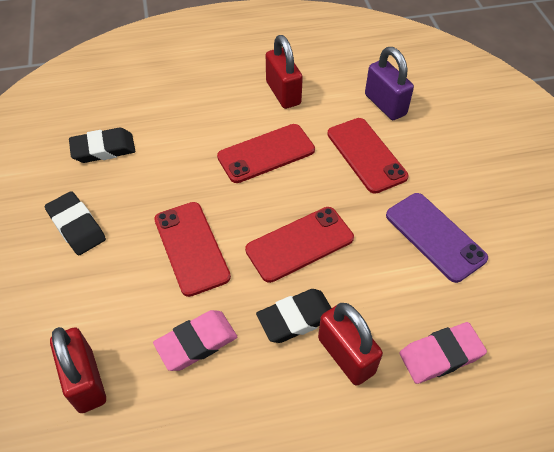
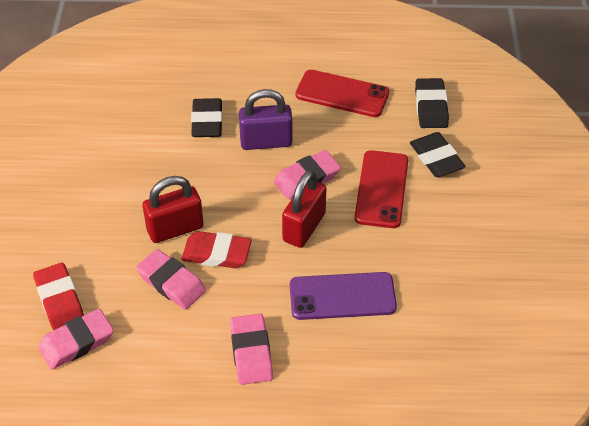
pink eraser: [153,310,237,371] [399,322,487,384] = 2 -> [38,308,114,370] [136,249,206,310] [230,314,273,385] [274,150,341,199] = 4
red eraser: none = 0 -> [33,263,84,330] [181,231,252,268] = 2
red padlock: [50,327,106,413] [266,35,303,109] [318,303,383,386] = 3 -> [143,176,204,243] [282,170,326,248] = 2
red phone: [154,202,231,297] [217,124,315,183] [245,207,354,283] [327,118,408,194] = 4 -> [296,70,389,117] [354,150,408,228] = 2

